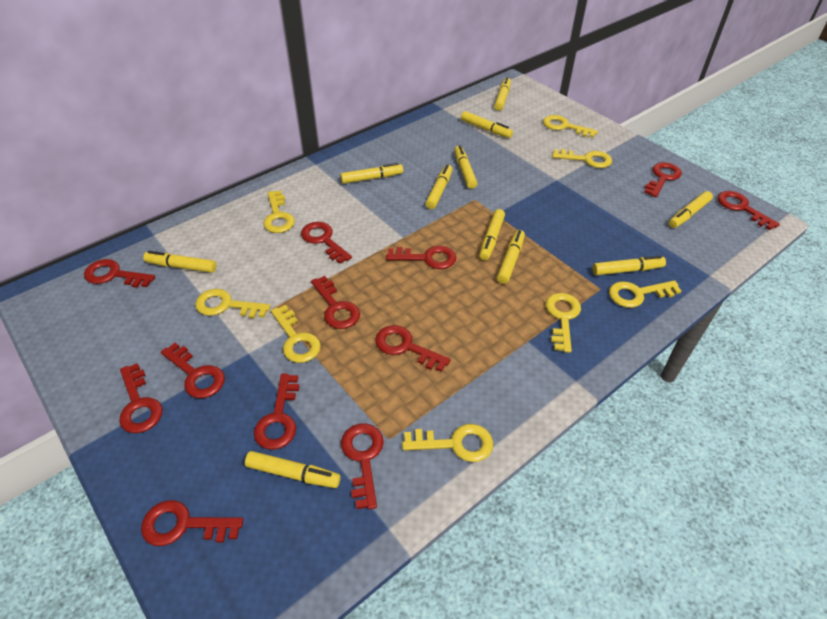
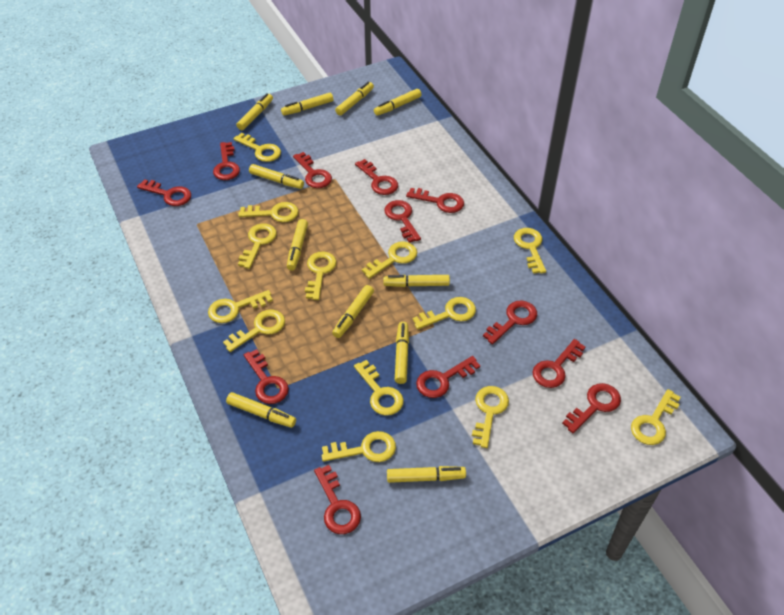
yellow key: [195,289,270,318] [263,190,295,233] [271,305,321,363] [402,424,493,462] [543,115,598,138] [545,293,581,353] [552,149,612,168] [609,280,682,308] = 8 -> [208,290,273,323] [223,309,285,352] [233,133,281,162] [238,202,299,222] [238,223,277,269] [305,251,337,300] [321,431,396,462] [354,360,404,416] [362,242,417,279] [413,297,476,330] [472,386,509,448] [514,228,546,274] [631,389,681,445] = 13

